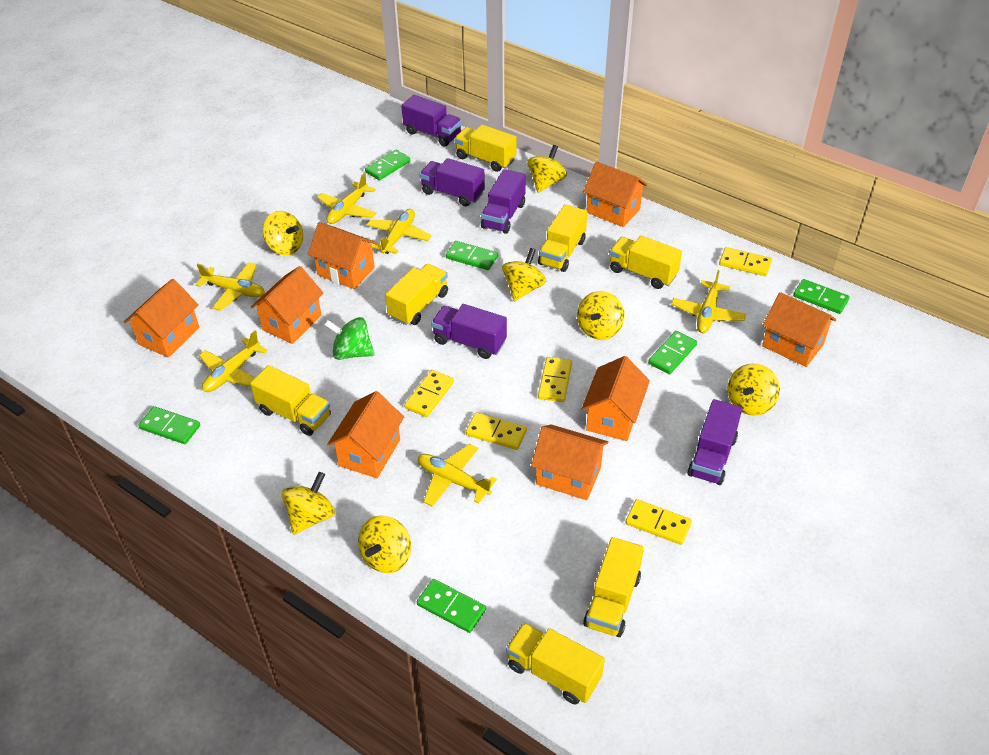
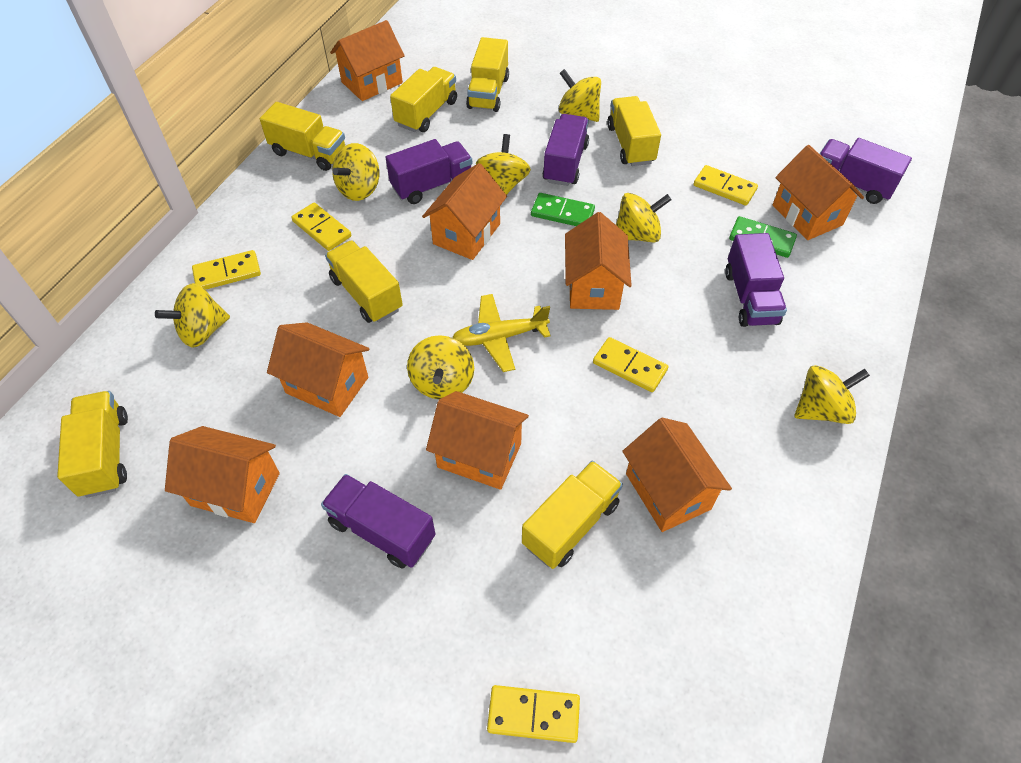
green domino: [139,406,200,444] [365,150,410,180] [417,579,486,633] [446,241,498,270] [648,331,697,374] [793,279,850,314] = 6 -> [531,193,595,226] [729,216,797,258] = 2
green spinning top: [324,317,374,360] = 1 -> none = 0
yellow plane: [195,262,265,311] [199,330,268,392] [317,173,376,224] [367,209,432,254] [418,444,497,507] [671,270,746,333] = 6 -> [452,294,551,372] = 1

